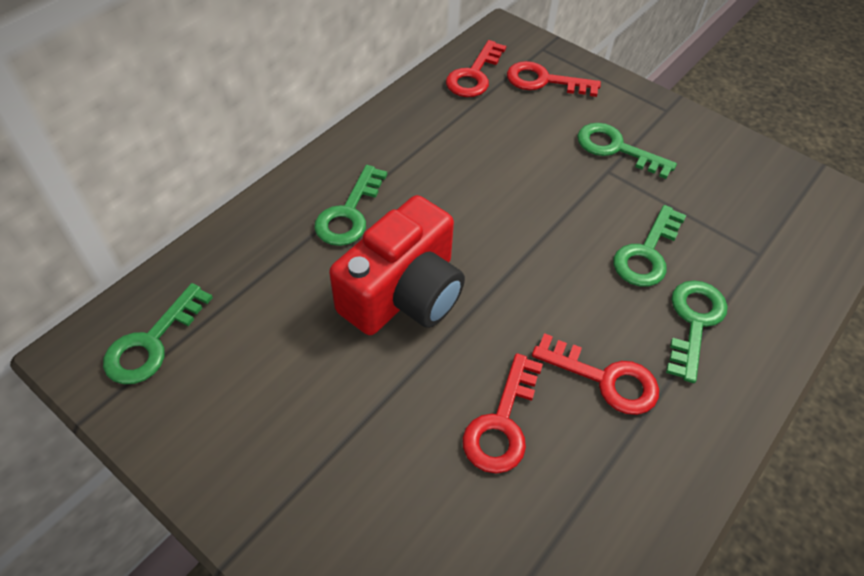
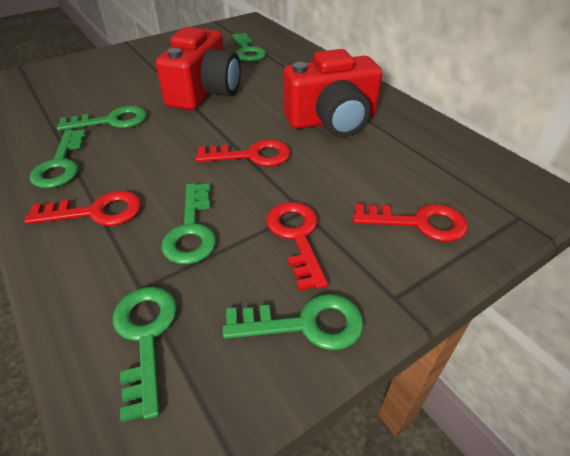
green key: [103,283,213,384] [314,165,387,246] [577,123,677,179] [613,205,687,287] [666,280,727,383] = 5 -> [29,130,86,188] [57,106,147,131] [113,287,177,422] [161,183,216,264] [223,294,364,350] [232,33,266,62] = 6
red camera: [329,195,465,335] = 1 -> [156,27,241,110] [283,49,382,137] = 2

